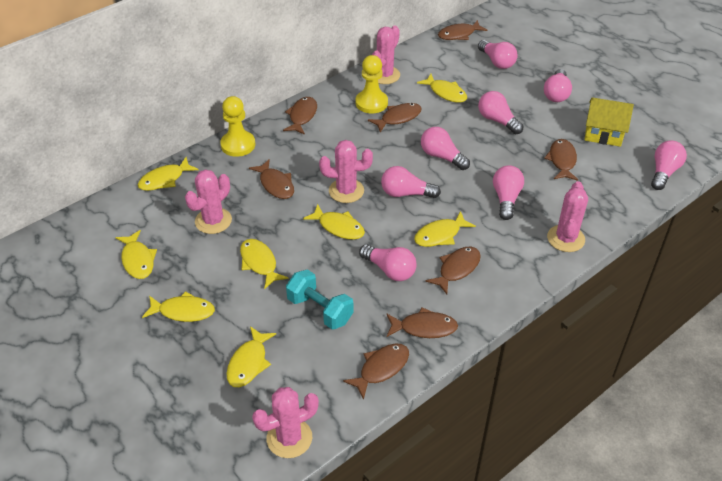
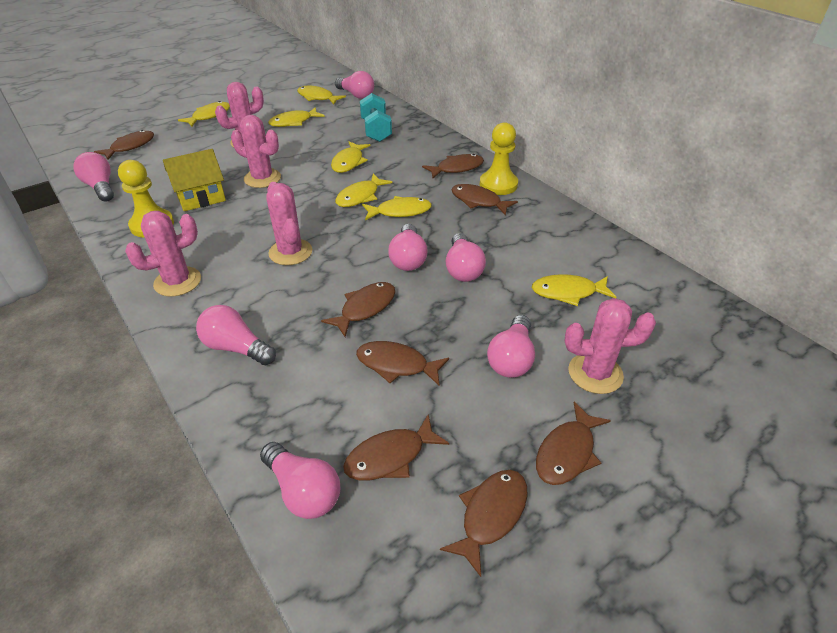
pink light bulb: [359,244,417,281] [381,166,441,198] [421,127,470,170] [478,40,518,69] [478,91,524,134] [493,165,524,220] [544,69,572,102] [651,140,687,190] = 8 -> [73,152,114,202] [196,305,276,365] [260,442,340,519] [335,71,374,99] [388,224,428,271] [445,233,486,282] [487,315,535,378] = 7
yellow fish: [115,230,157,279] [138,157,198,191] [142,291,215,322] [227,326,276,387] [240,239,288,289] [303,204,365,240] [414,211,476,247] [417,74,467,103] = 8 -> [178,101,230,127] [268,107,325,127] [297,86,346,104] [331,141,371,173] [335,174,392,207] [362,196,432,220] [532,274,616,306] = 7

